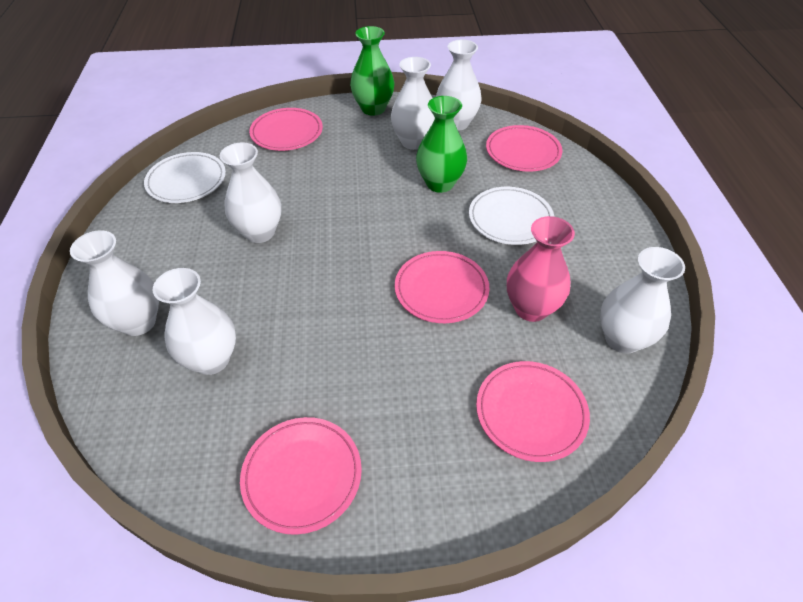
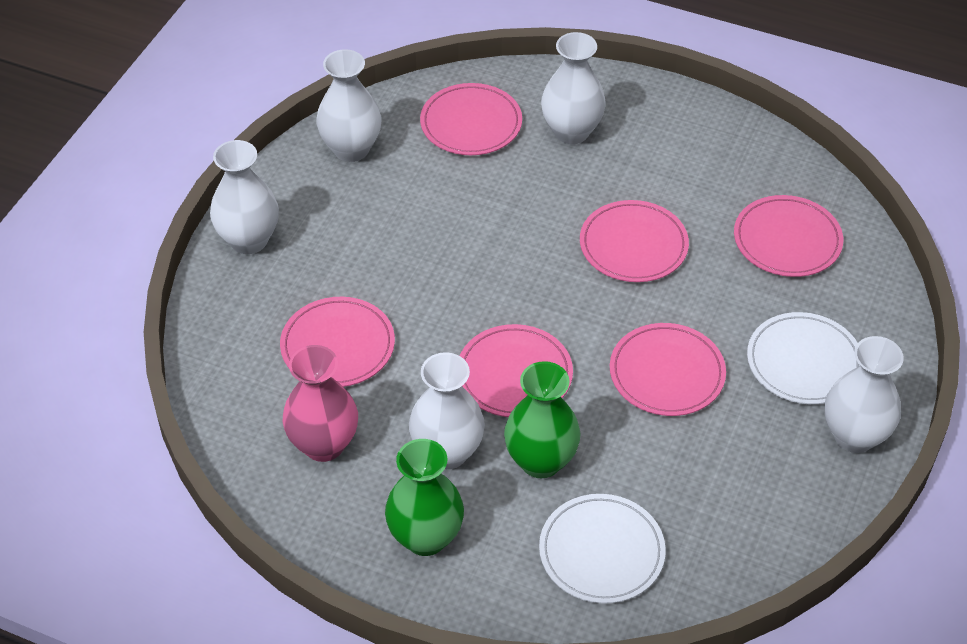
pink plate: [240,417,362,535] [249,108,323,151] [395,251,489,323] [476,361,590,462] [486,125,562,172] = 5 -> [280,297,395,387] [420,83,522,155] [460,324,573,417] [580,200,689,282] [610,323,726,416] [734,195,843,277] = 6
white vase: [70,230,159,336] [153,268,236,375] [220,142,281,243] [391,57,435,150] [436,40,481,131] [600,247,685,354] = 6 -> [210,140,279,254] [316,49,381,162] [409,352,485,469] [541,32,606,144] [825,336,904,453] = 5

